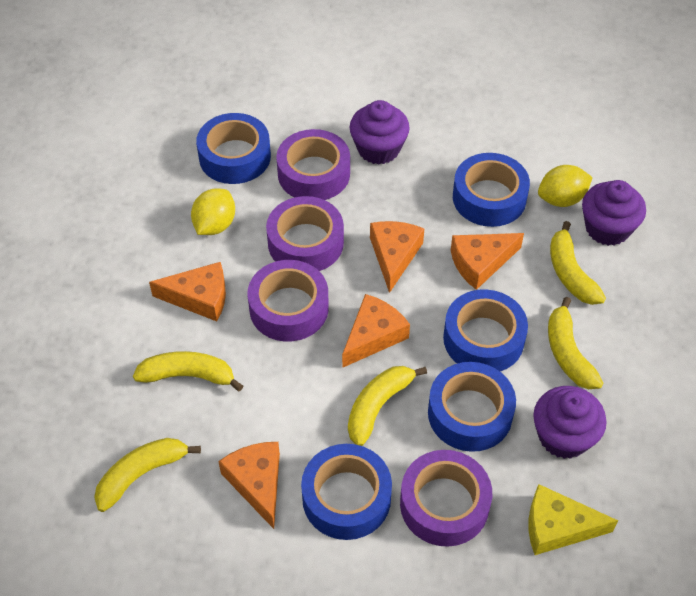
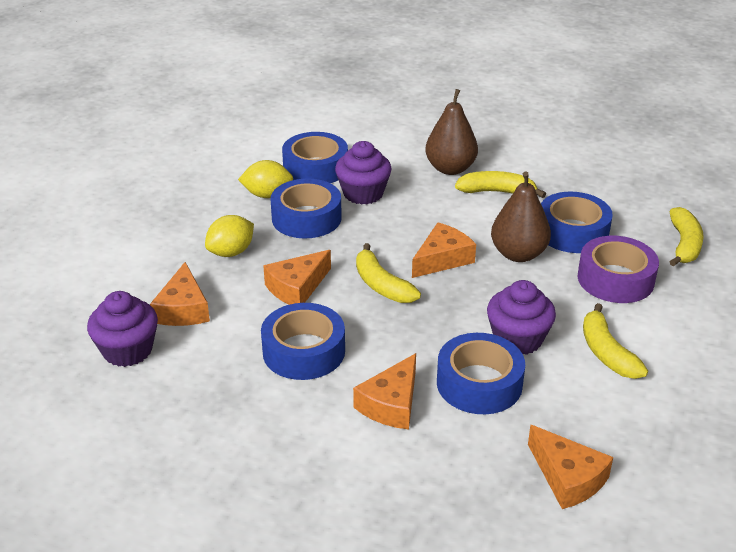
brown pear: none = 0 -> [425,89,478,175] [491,172,551,262] = 2
purple tape: [247,260,329,342] [266,196,344,271] [276,129,350,200] [400,450,492,547] = 4 -> [578,236,659,303] = 1
yellow banana: [94,438,201,512] [133,351,243,392] [348,366,427,446] [548,297,604,389] [550,221,606,305] = 5 -> [356,243,421,303] [455,171,546,198] [583,303,648,379] [669,207,704,267] = 4
yellow cheese: [529,484,618,555] = 1 -> none = 0

